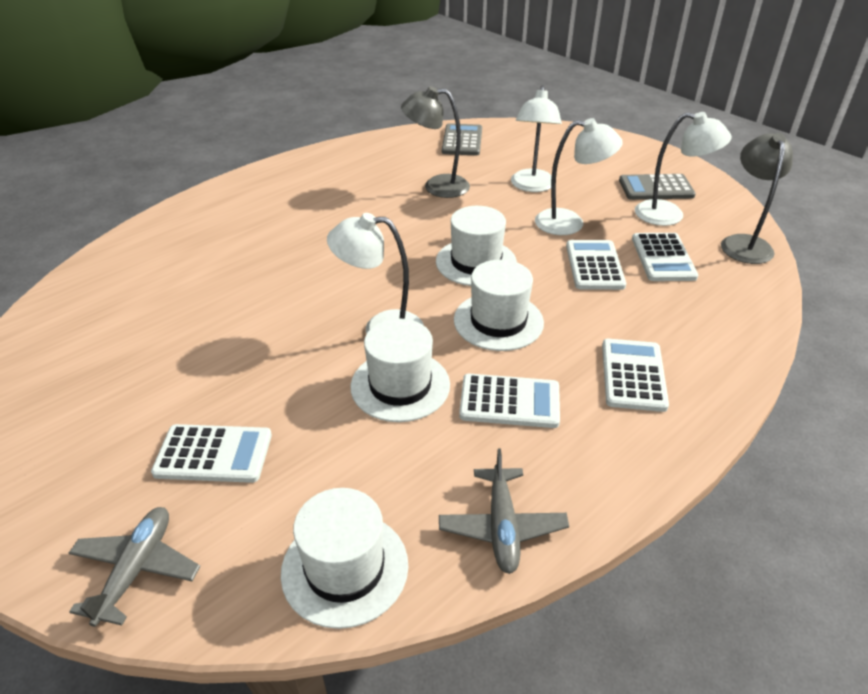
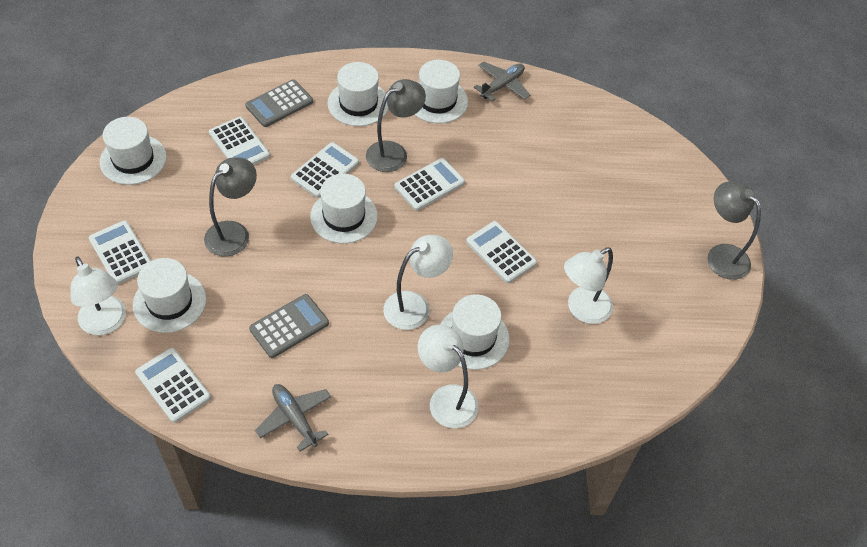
grey lamp: [401,86,470,198] [721,133,793,264] = 2 -> [204,157,257,257] [366,79,426,172] [708,182,761,280] = 3
white calculator: [151,424,272,483] [459,374,560,428] [566,240,626,290] [602,339,669,412] [632,233,698,281] = 5 -> [89,220,151,284] [135,348,211,423] [209,117,270,165] [291,142,359,198] [395,158,465,211] [466,221,537,283] = 6
white hat: [281,488,408,629] [350,319,450,422] [436,206,517,286] [454,259,544,351] = 4 -> [100,117,167,185] [133,258,206,333] [310,174,378,244] [328,62,389,126] [414,60,468,123] [440,294,510,370] = 6

